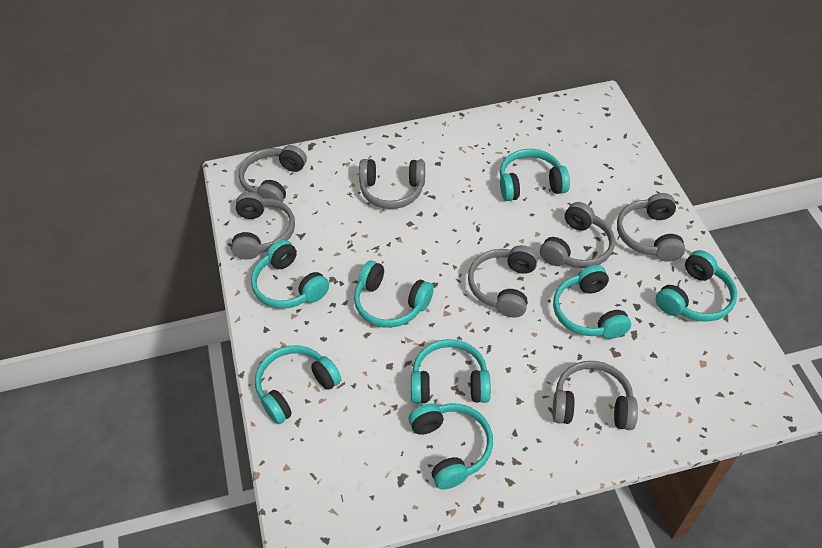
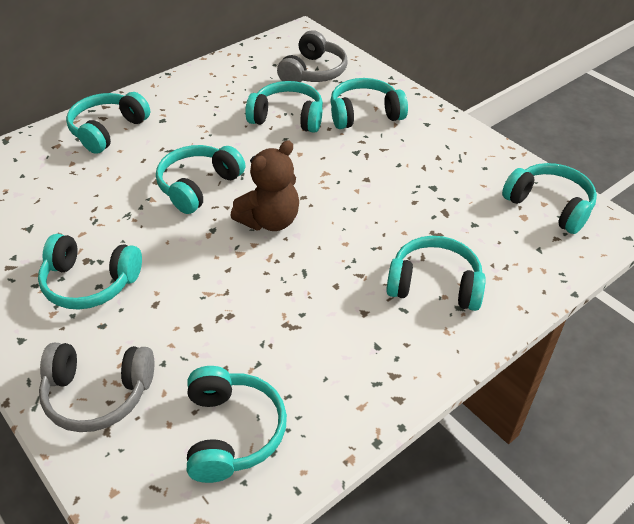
brown teddy bear: none = 0 -> [230,140,299,231] = 1
grey headphones: [231,192,295,260] [239,145,307,202] [359,159,425,209] [468,245,538,317] [540,202,615,268] [553,361,638,430] [617,193,685,262] = 7 -> [39,343,154,432] [277,30,348,82] = 2

